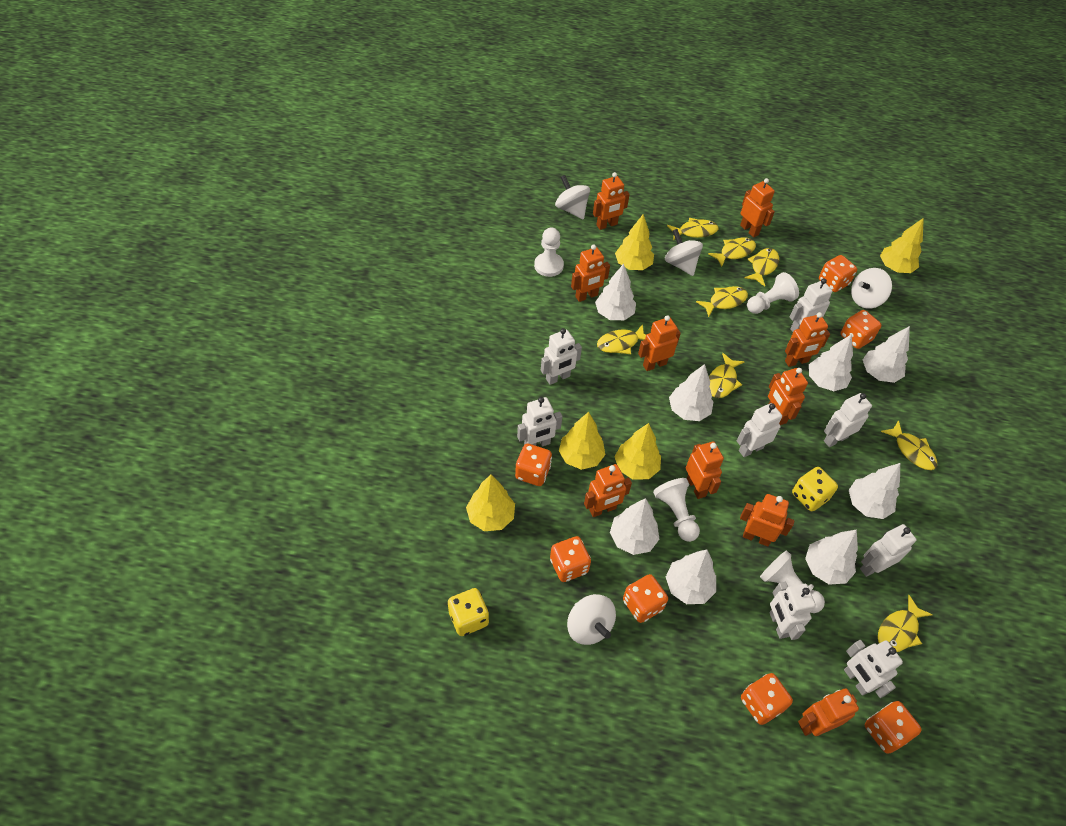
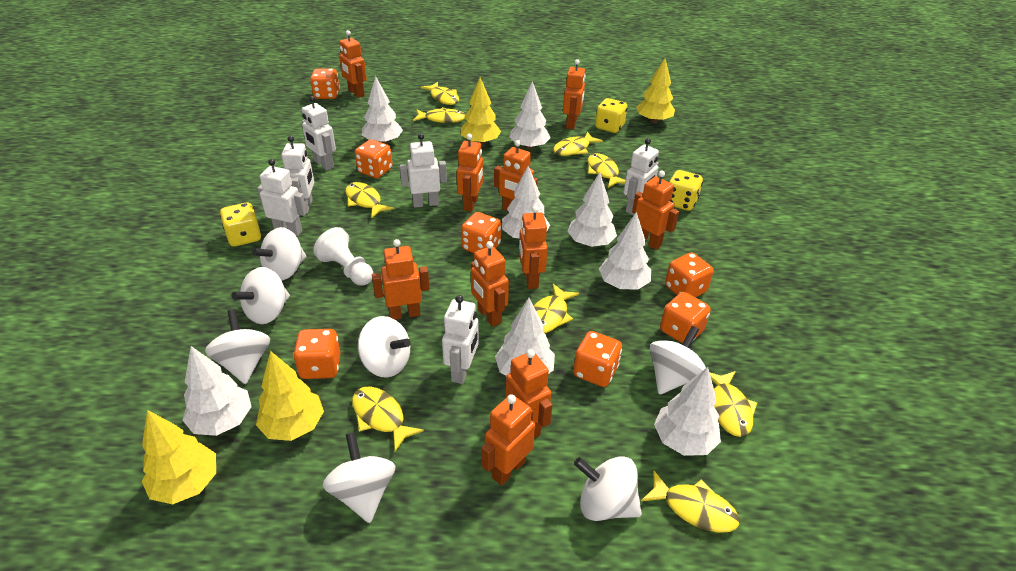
white pawn: [534,228,564,277] [653,478,700,542] [747,272,799,314] [760,550,825,613] = 4 -> [313,227,373,285] = 1
white robot: [517,397,562,446] [541,328,582,385] [737,403,782,457] [769,582,816,640] [790,278,832,332] [824,393,872,447] [844,640,903,698] [860,524,917,577] = 8 -> [257,159,307,236] [281,136,314,214] [302,96,336,170] [400,133,447,208] [442,295,479,384] [623,138,659,215] = 6
white spinning top: [555,175,590,220] [567,594,616,645] [665,229,703,276] [851,268,892,309] = 4 -> [205,309,270,384] [232,267,290,324] [252,227,306,281] [322,432,395,523] [358,316,411,378] [574,456,642,521] [650,326,706,394] = 7
yellow dice: [448,588,489,636] [792,467,838,511] = 2 -> [220,203,261,247] [595,98,627,133] [669,170,703,211] = 3
yellow fish: [597,324,646,354] [667,218,719,240] [696,286,748,317] [708,238,756,267] [709,353,744,398] [745,248,779,286] [878,595,933,652] [881,420,937,470] = 8 -> [345,182,394,219] [352,387,424,452] [413,107,465,123] [421,82,459,105] [534,284,579,333] [553,131,603,156] [587,153,625,188] [641,470,740,533] [710,371,757,437] = 9
yellow tree: [466,475,515,531] [559,412,605,470] [615,214,654,270] [615,423,661,480] [880,218,924,273] = 5 -> [142,410,216,504] [256,351,324,441] [461,77,501,145] [636,58,675,123] = 4

